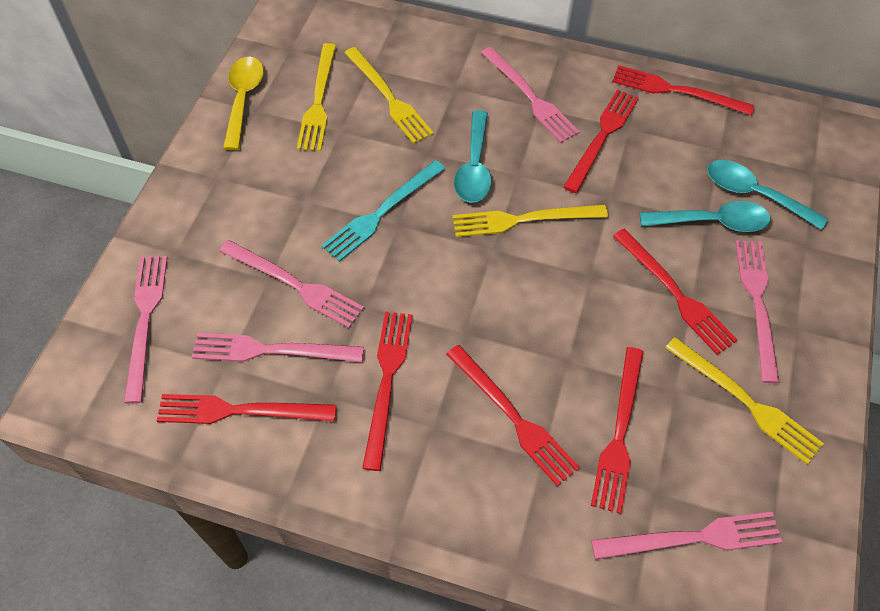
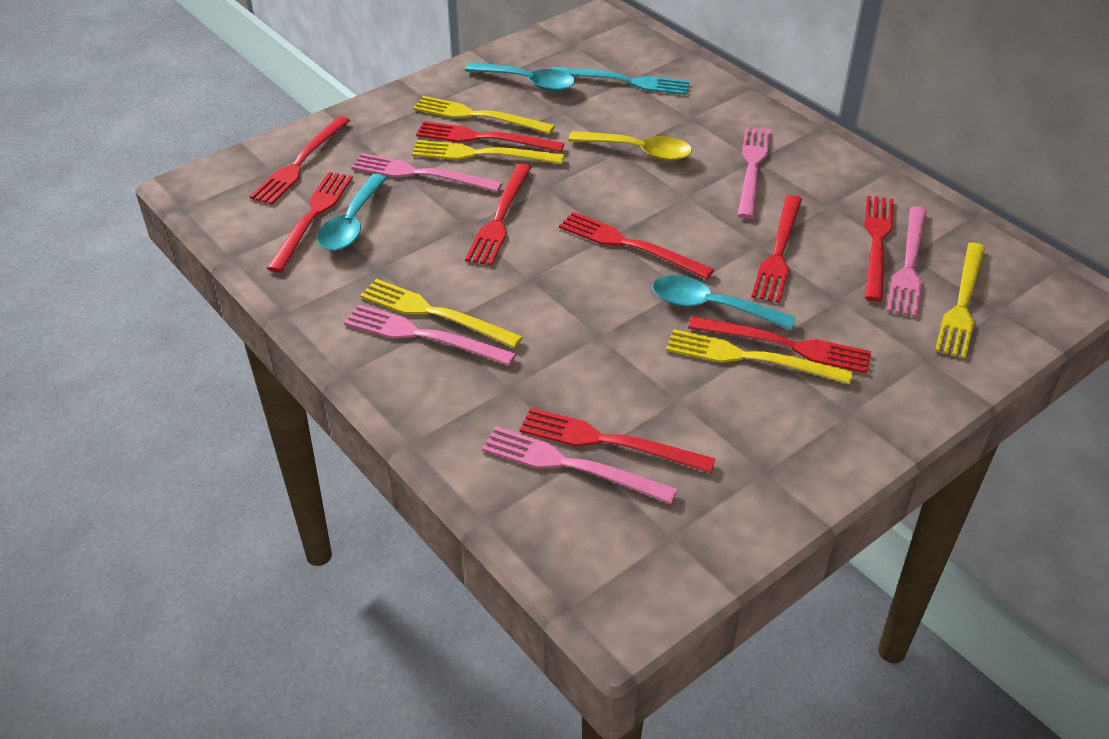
pink fork: [124,256,168,404] [191,333,364,362] [220,240,364,328] [481,47,580,143] [591,512,782,560] [735,240,780,383] = 6 -> [344,304,516,366] [352,153,503,192] [482,426,678,504] [738,127,770,219] [887,207,927,317] = 5
red fork: [157,394,336,424] [362,311,412,471] [446,345,580,486] [563,89,639,193] [591,347,644,514] [612,65,754,115] [613,229,738,355] = 7 -> [249,116,350,205] [267,172,353,272] [416,121,565,152] [465,163,532,266] [520,408,715,473] [559,212,715,279] [688,316,871,373] [751,195,802,303] [864,195,894,302] = 9
yellow fork: [297,43,336,151] [345,47,434,144] [452,205,608,237] [665,337,824,464] = 4 -> [360,279,523,348] [412,140,564,164] [413,96,555,134] [666,329,853,384] [935,242,985,359] = 5

